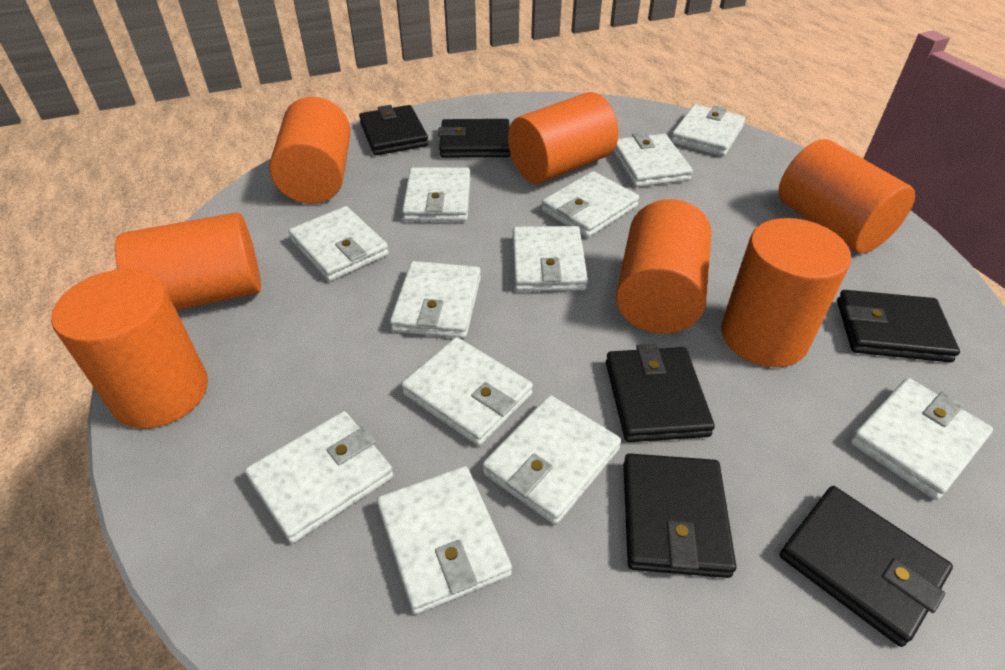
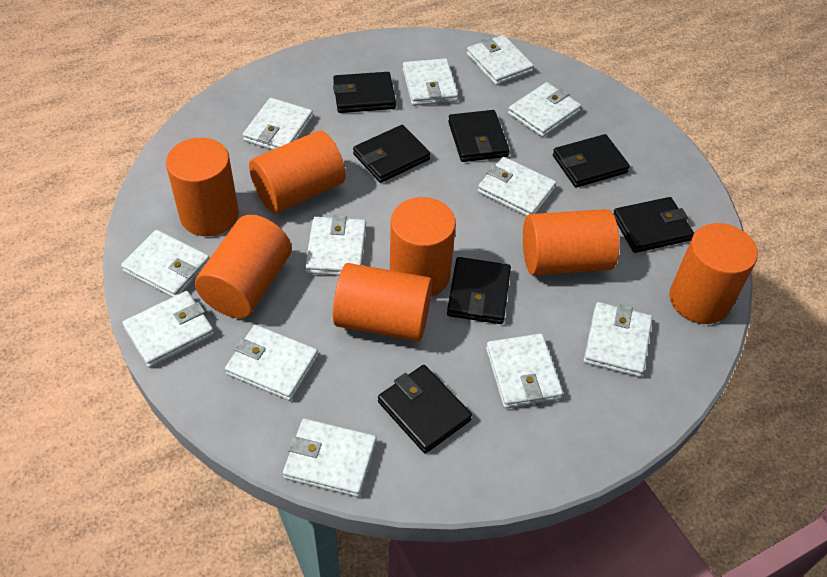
black wallet: [359,105,428,155] [438,119,510,158] [606,344,715,442] [623,453,736,578] [780,486,953,647] [837,290,960,362] = 6 -> [333,72,396,113] [353,125,430,183] [378,365,472,454] [447,257,511,324] [448,110,509,162] [553,134,630,188] [613,197,694,253] = 7

